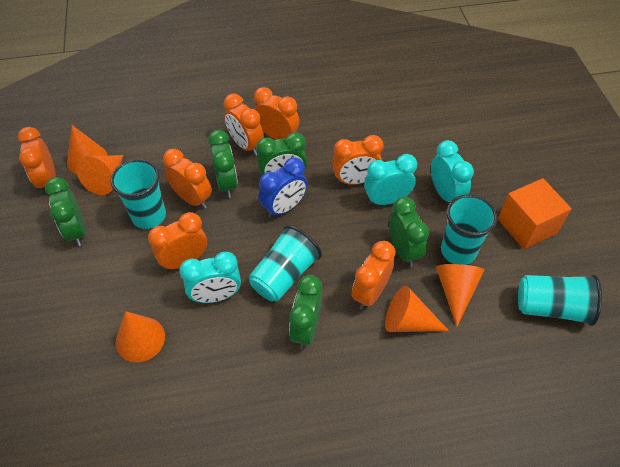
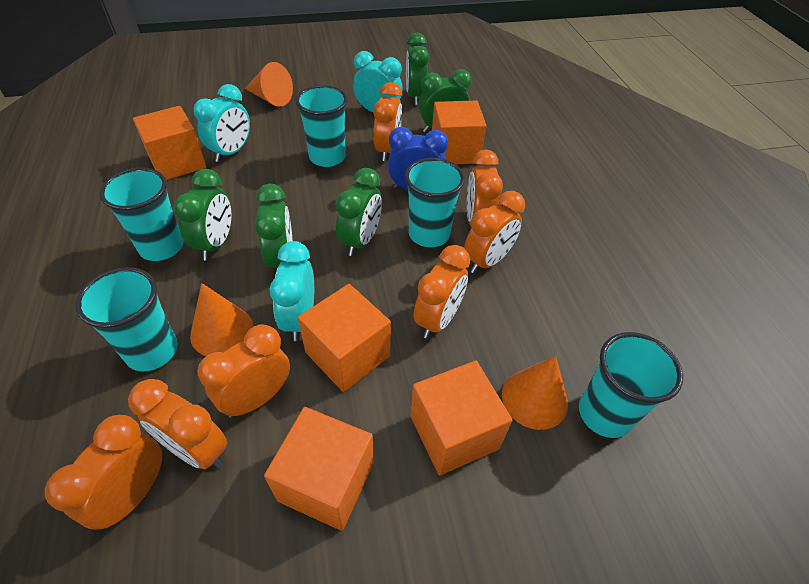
orange cone: [67,125,108,174] [76,155,124,195] [116,311,165,362] [385,286,449,332] [436,264,485,326] = 5 -> [190,283,253,356] [245,62,293,107] [502,356,568,430] = 3
orange cube: [498,178,572,249] = 1 -> [133,106,207,180] [264,407,374,531] [298,284,391,392] [410,361,512,476] [432,101,486,164] = 5
turquoise cup: [110,159,166,229] [249,225,322,301] [441,194,498,265] [518,275,602,326] = 4 -> [75,267,178,372] [99,168,184,261] [295,85,348,167] [405,158,465,247] [579,332,683,438] = 5

